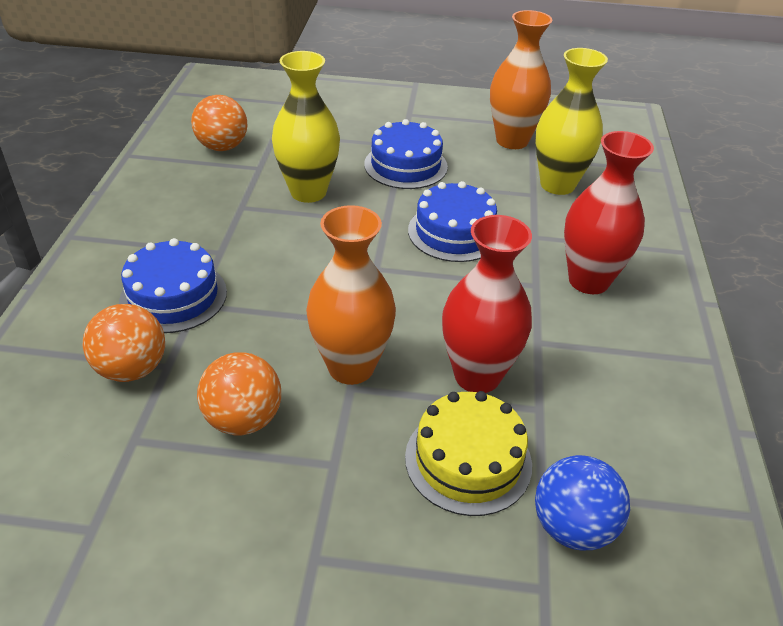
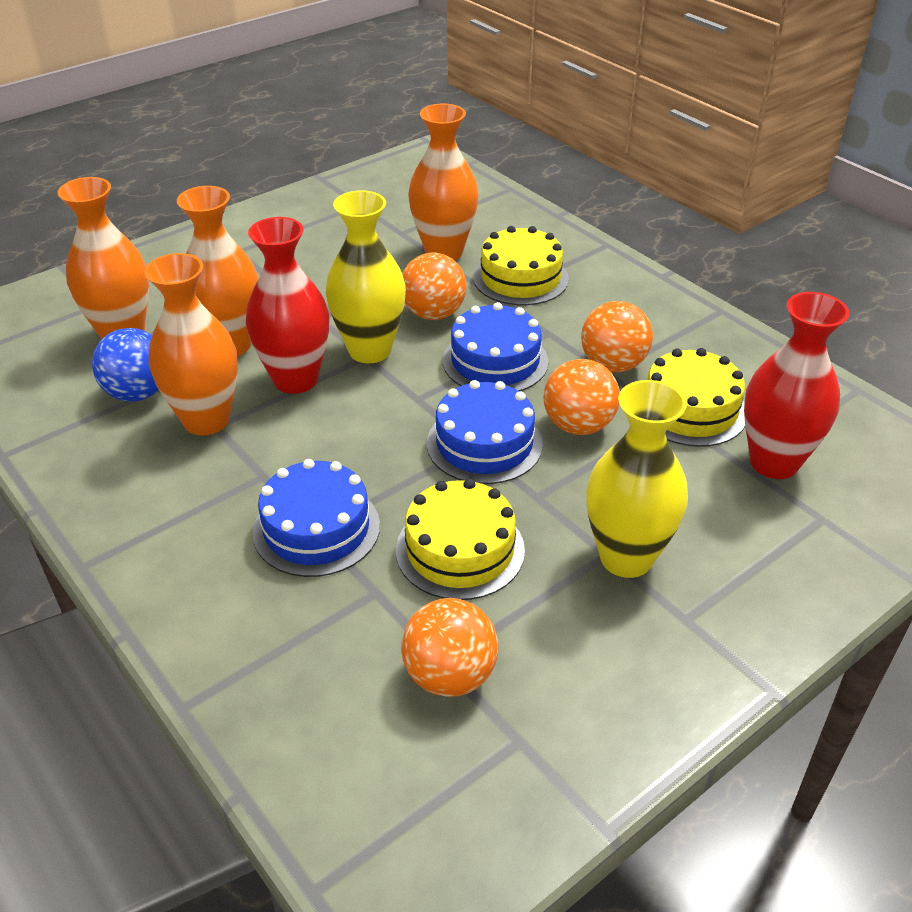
orange ball: [83,304,165,382] [191,95,248,151] [197,352,281,435] = 3 -> [401,598,498,697] [402,252,466,320] [543,359,620,435] [581,301,653,372] = 4
orange vase: [306,205,396,385] [490,10,552,149] = 2 -> [58,177,149,340] [144,253,238,435] [177,186,259,356] [408,104,479,260] = 4
yellow cake: [405,391,532,516] = 1 -> [396,479,525,600] [473,226,569,305] [647,348,745,447] = 3

